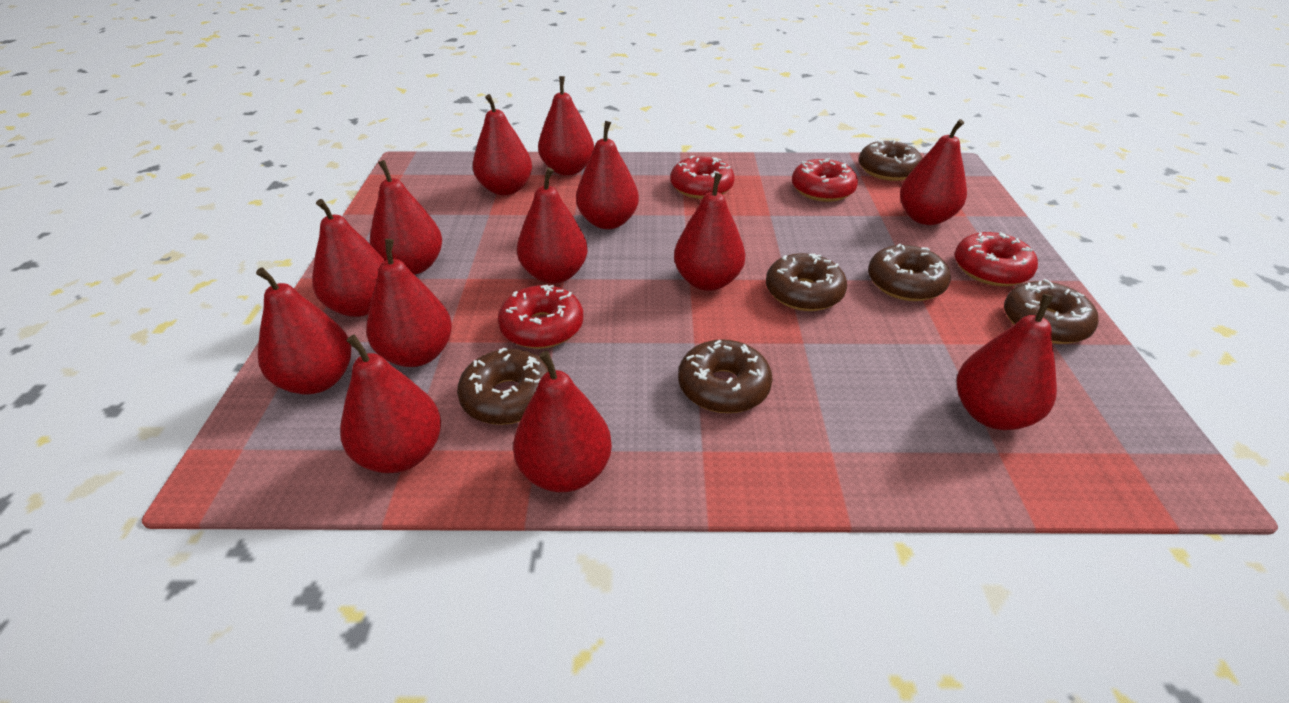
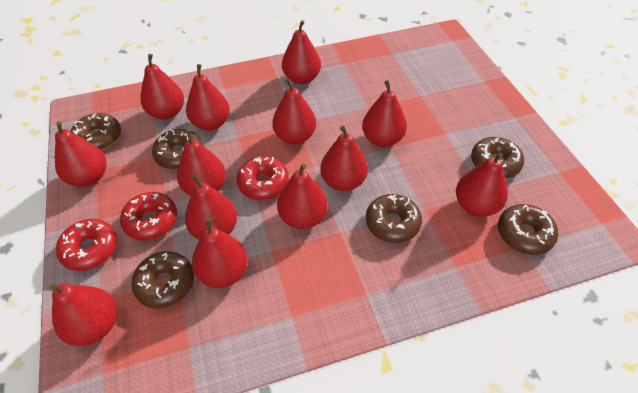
red donut: [498,285,583,349] [670,156,735,199] [792,158,858,202] [955,232,1038,286] = 4 -> [56,219,117,271] [120,192,177,240] [236,156,289,200] = 3

